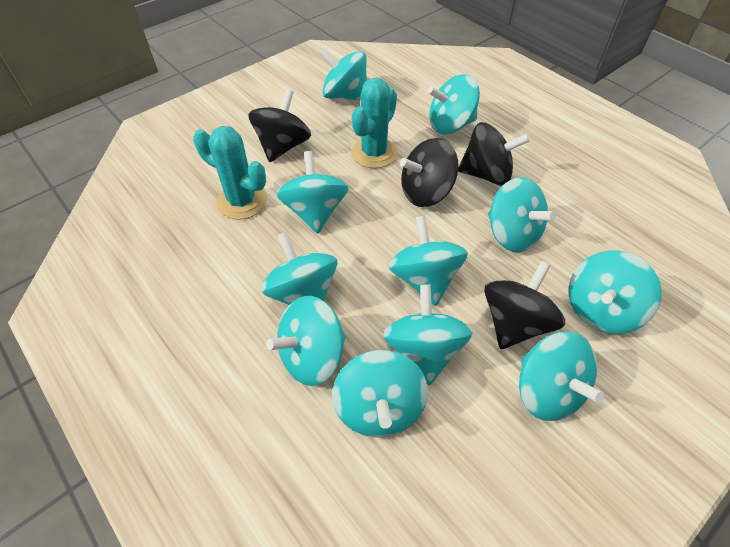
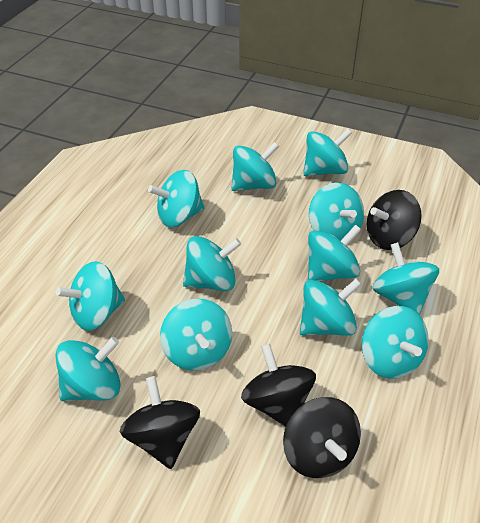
turquoise cactus: [193,126,267,220] [351,78,398,168] = 2 -> none = 0
turquoise spinning top: [261,232,337,305] [266,296,346,386] [277,151,349,234] [319,48,367,101] [332,350,428,438] [383,285,473,385] [388,216,468,306] [428,74,480,134] [488,177,556,252] [519,331,605,421] [569,251,662,334] = 11 -> [55,337,120,401] [56,261,125,331] [148,170,205,227] [160,298,232,371] [183,236,241,291] [231,142,279,191] [300,278,362,336] [303,129,352,176] [308,225,361,281] [309,183,364,241] [362,306,429,379] [372,242,439,315] = 12

